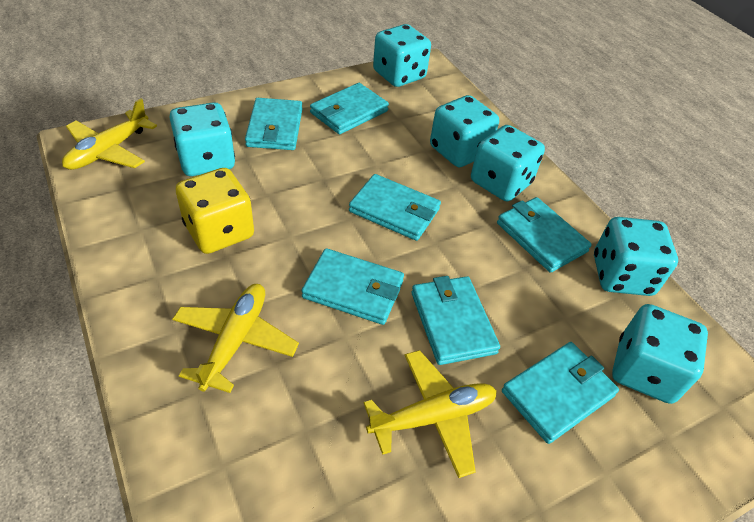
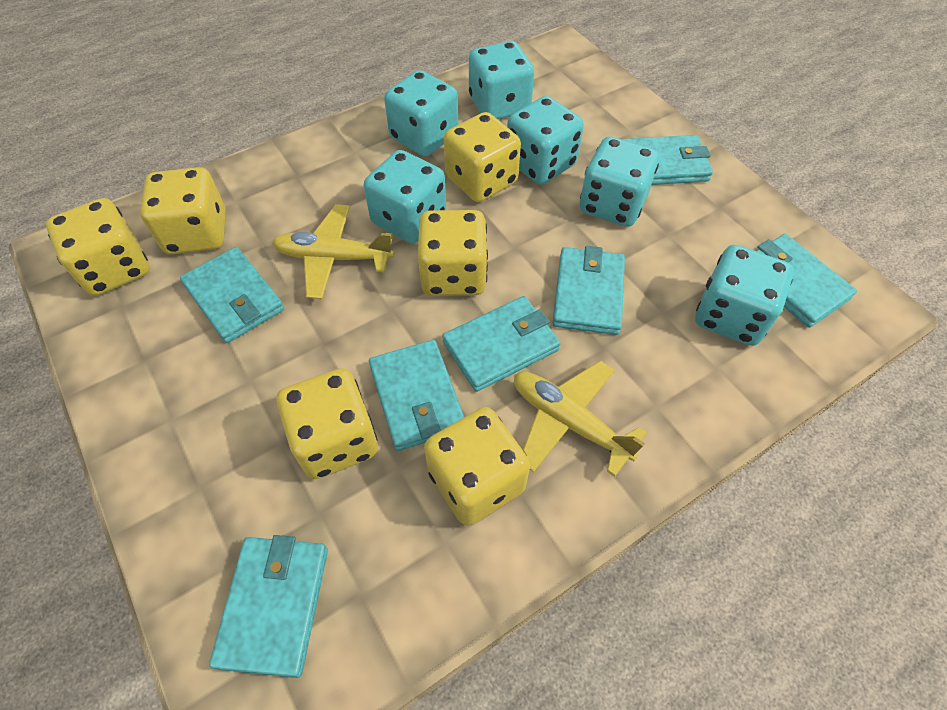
yellow dice: [176,168,254,254] = 1 -> [46,198,150,296] [140,167,226,254] [276,368,378,479] [418,210,488,296] [424,407,530,526] [444,112,521,202] = 6
yellow plane: [62,98,157,170] [172,284,299,393] [364,350,497,478] = 3 -> [272,204,394,299] [514,361,647,477] = 2

